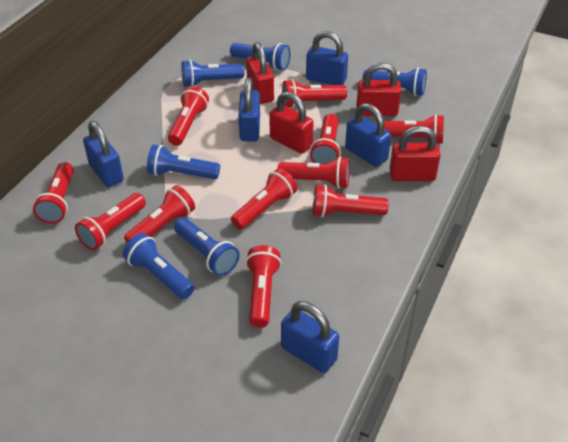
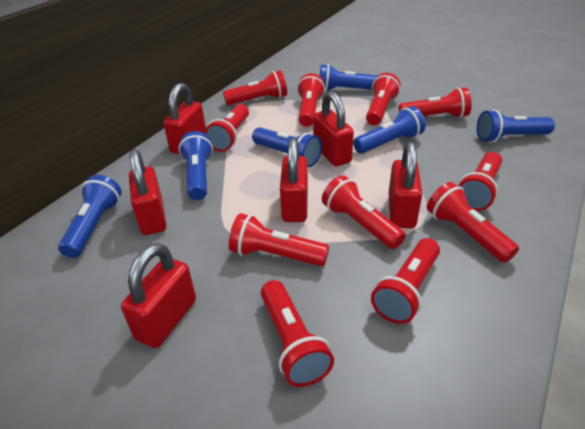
blue padlock: [83,121,124,187] [238,77,260,141] [281,301,339,373] [306,31,348,85] [345,103,391,167] = 5 -> none = 0
red padlock: [246,42,274,104] [269,92,314,154] [356,62,401,116] [390,126,441,181] = 4 -> [121,243,196,348] [129,149,167,235] [163,83,206,154] [280,138,308,222] [313,91,354,166] [389,142,422,228] = 6

